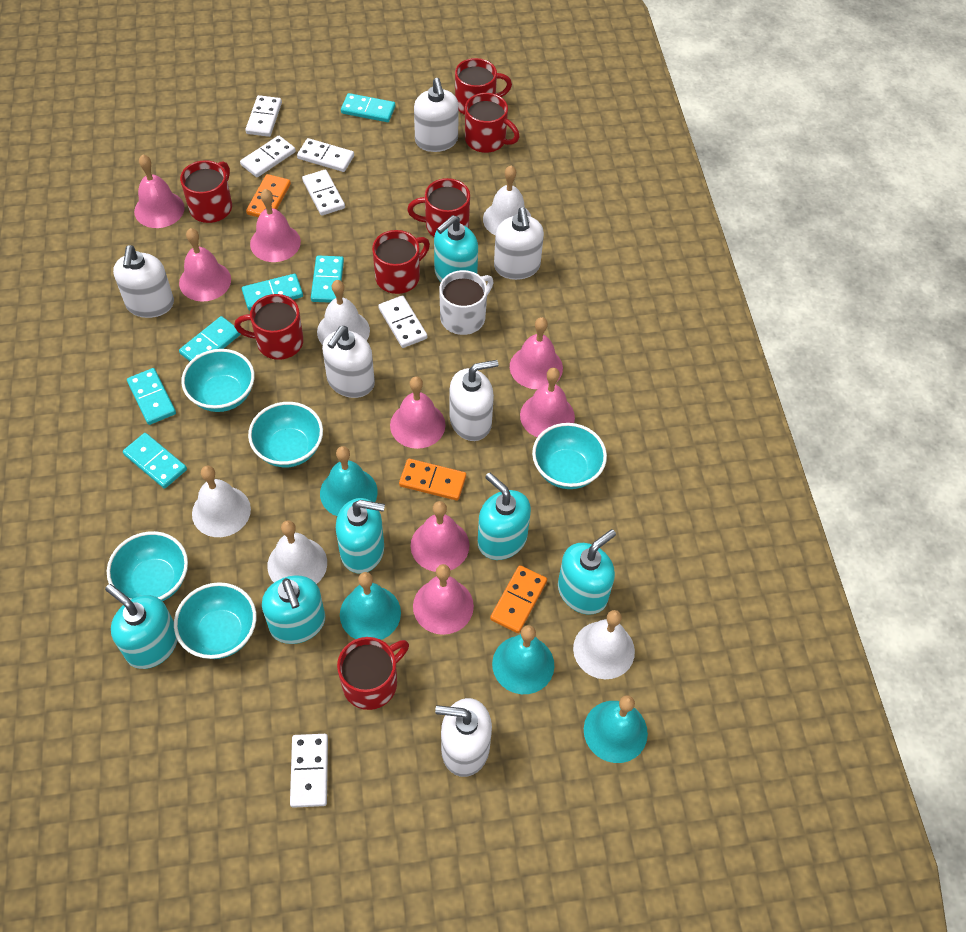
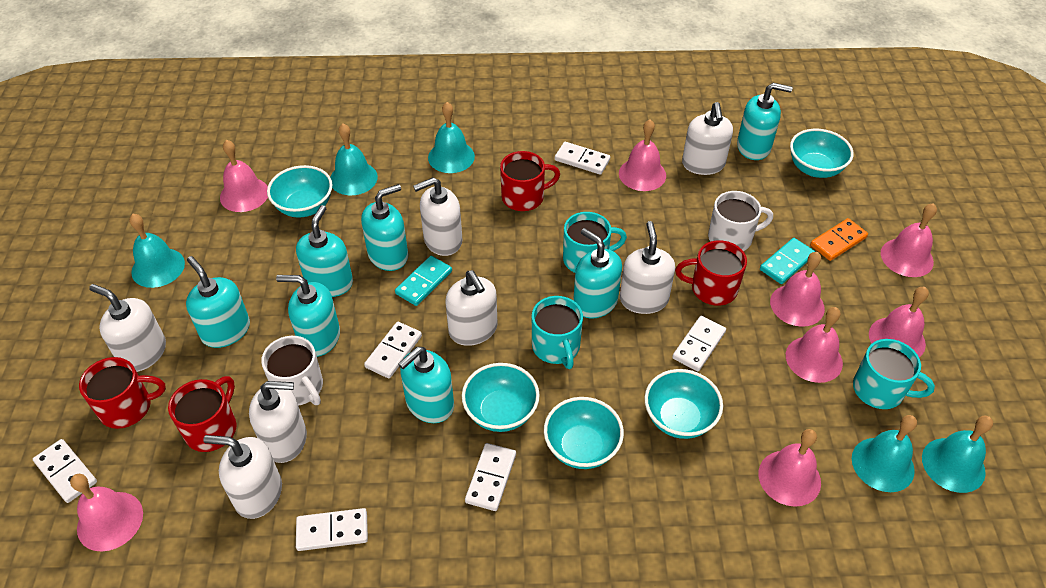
orange domino: [246,174,291,217] [399,459,466,501] [490,565,547,633] = 3 -> [810,218,868,261] = 1
red mug: [180,160,232,223] [234,294,303,360] [337,637,409,710] [372,230,430,294] [407,178,470,237] [455,58,512,115] [465,93,520,153] = 7 -> [79,357,166,429] [168,376,237,452] [500,151,560,211] [675,240,747,306] = 4
turquoise bell: [320,446,378,516] [340,572,401,640] [492,625,554,694] [584,695,648,763] = 4 -> [129,214,185,288] [330,124,378,195] [428,102,475,173] [852,415,917,492] [922,416,993,493] = 5
turquoise domino: [123,433,187,489] [127,368,176,425] [179,316,241,361] [242,274,303,310] [311,255,344,303] [341,93,395,122] = 6 -> [395,256,452,306] [760,238,815,284] = 2
turquoise mug: none = 0 -> [532,296,583,369] [563,212,627,273] [853,339,935,409] = 3
turquoise soap dispenser: [105,584,178,669] [262,575,325,644] [336,498,385,574] [434,215,478,282] [478,473,531,560] [558,529,616,615] = 6 -> [186,256,250,348] [276,275,340,357] [296,205,353,297] [361,184,408,271] [398,347,454,423] [573,228,622,318] [737,83,792,160] = 7
white bell: [192,466,251,537] [267,520,327,584] [317,280,370,345] [483,166,531,235] [573,610,635,679] = 5 -> none = 0
white mug: [439,270,494,335] = 1 -> [261,336,323,406] [708,191,773,251] = 2
white soap dispenser: [113,245,174,318] [322,326,375,398] [414,78,459,152] [435,698,492,777] [449,360,498,441] [494,207,544,280] = 6 -> [89,284,166,372] [203,435,282,519] [249,381,307,463] [413,177,463,256] [445,270,498,346] [620,221,675,314] [682,102,733,175] = 7

